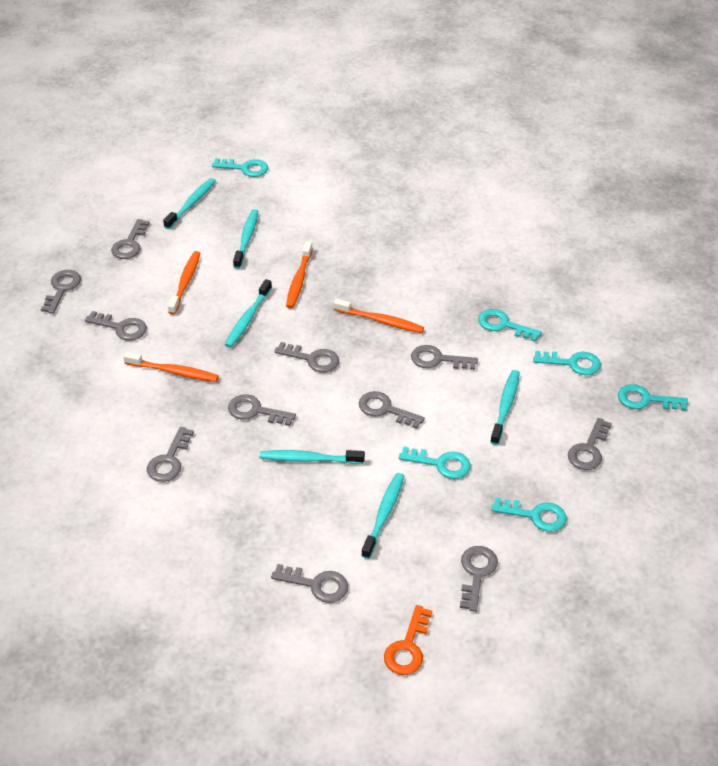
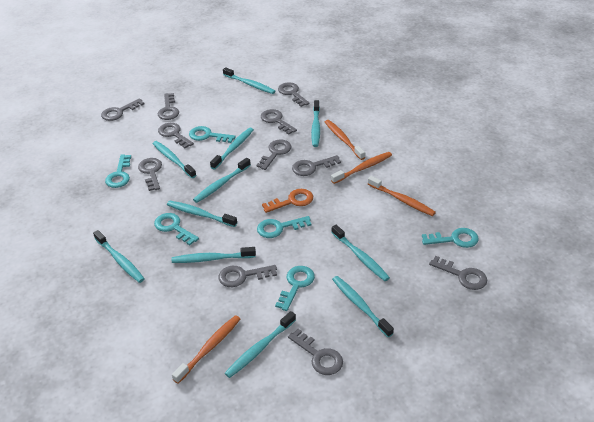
turquoise toothbrush: [163,178,216,229] [225,279,272,348] [233,209,258,269] [260,450,365,464] [361,473,404,559] [490,370,520,445] = 6 -> [93,230,145,283] [153,141,196,178] [167,201,237,227] [172,247,256,263] [193,158,251,203] [210,127,254,170] [223,67,275,94] [225,311,296,378] [311,100,320,147] [331,225,390,281] [332,276,394,337] = 11

